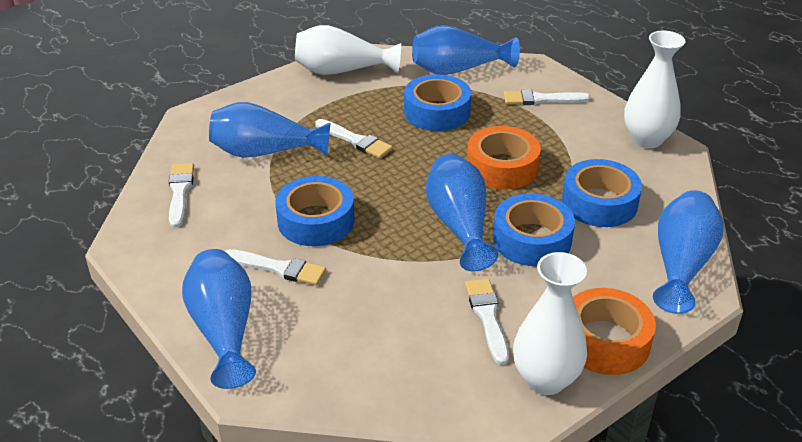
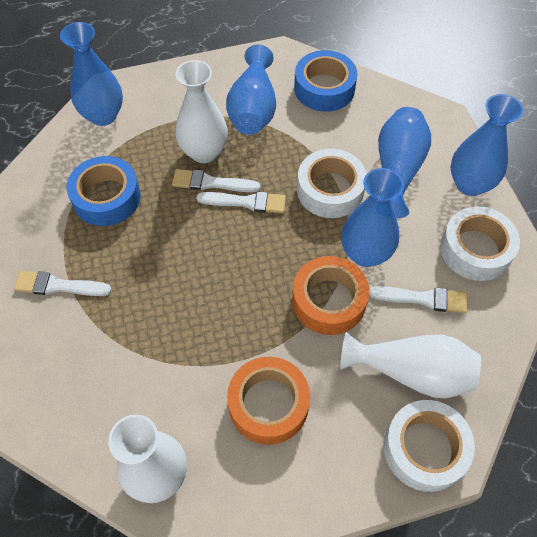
blue tape: [275,176,355,246] [404,74,471,131] [493,193,575,267] [562,159,642,227] = 4 -> [67,156,141,226] [294,50,357,112] = 2
white brush: [168,163,194,228] [225,249,326,286] [315,119,393,158] [465,279,509,365] [504,89,590,105] = 5 -> [14,271,112,296] [172,169,261,192] [196,191,286,213] [369,286,467,313] = 4
white tape: none = 0 -> [297,149,367,218] [384,400,475,492] [440,206,520,281] = 3

